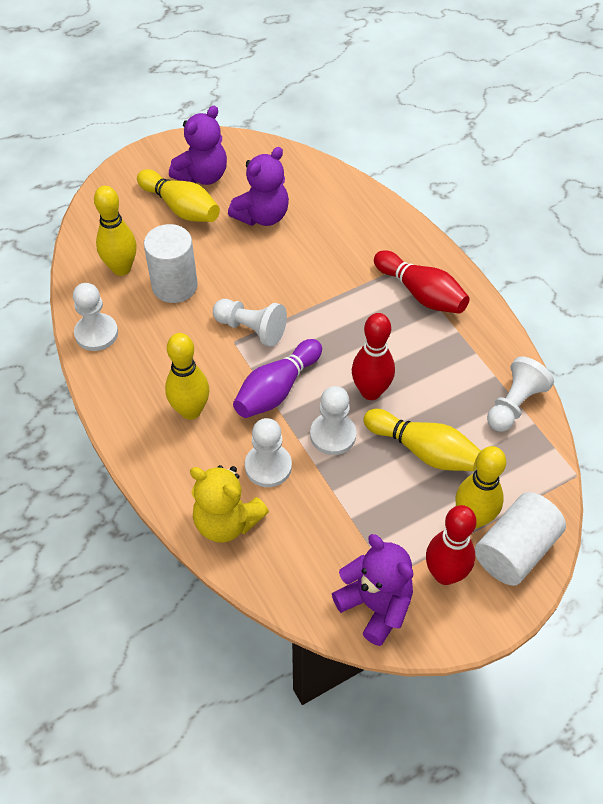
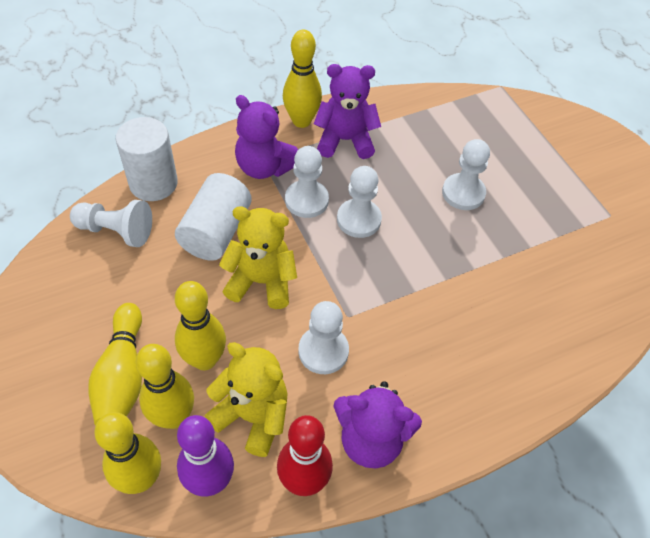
red bowling pin: [352,313,395,400] [374,250,470,314] [426,505,477,585] = 3 -> [277,415,333,496] = 1
yellow teddy bear: [190,465,269,543] = 1 -> [205,342,288,457] [219,206,297,309] = 2

